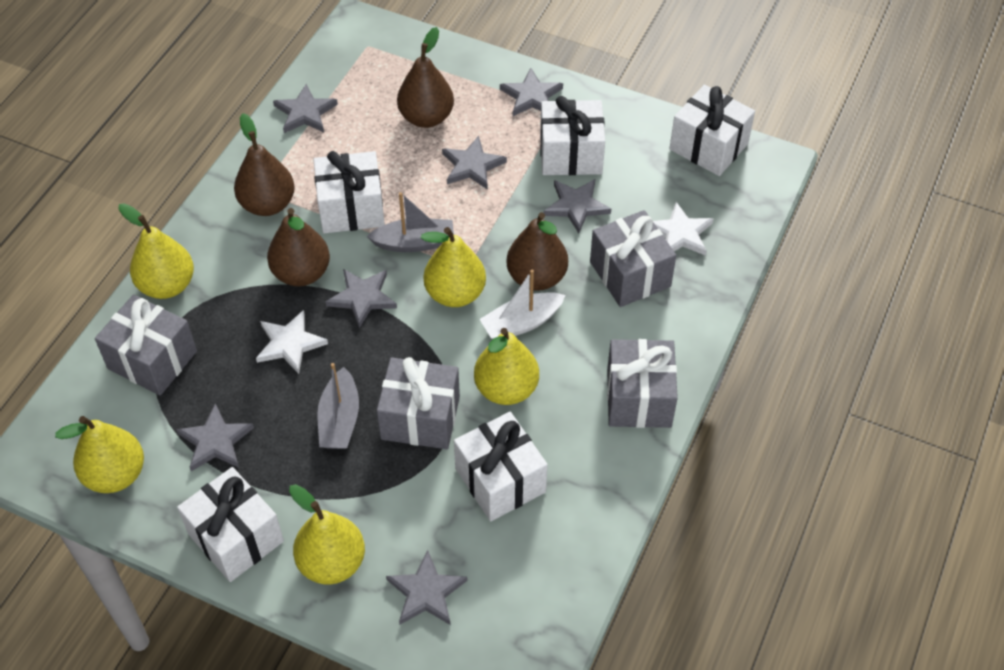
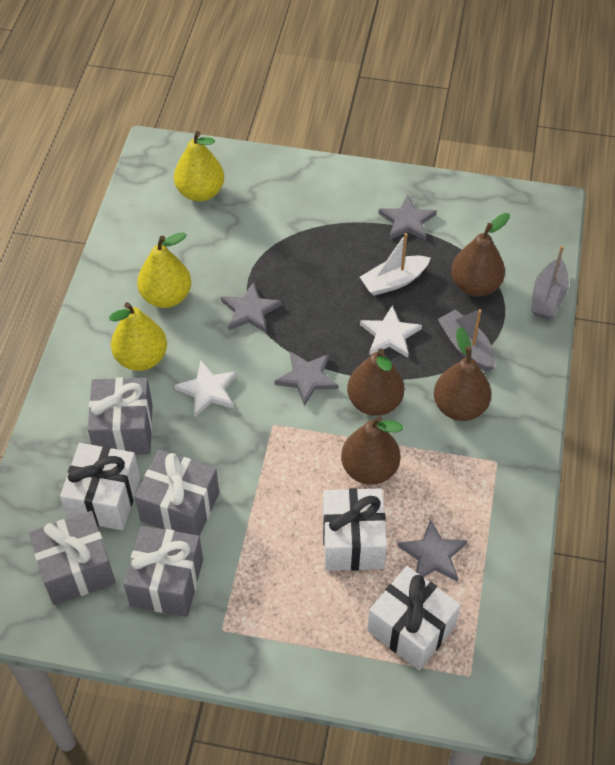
grey star: [176,403,254,471] [273,84,338,133] [326,269,397,328] [386,550,467,625] [442,136,507,190] [500,68,563,116] [544,179,611,233] = 7 -> [221,282,282,333] [275,351,338,407] [378,194,437,241] [397,519,467,582] = 4
white gift: [177,467,284,582] [313,151,385,233] [454,412,548,521] [540,96,605,175] [670,85,755,176] = 5 -> [60,443,140,530] [323,488,387,571] [367,566,461,670] = 3
yellow pear: [55,416,144,493] [118,203,194,299] [289,484,365,584] [421,227,486,307] [474,328,539,405] = 5 -> [109,302,167,371] [137,232,191,308] [174,131,224,202] = 3

